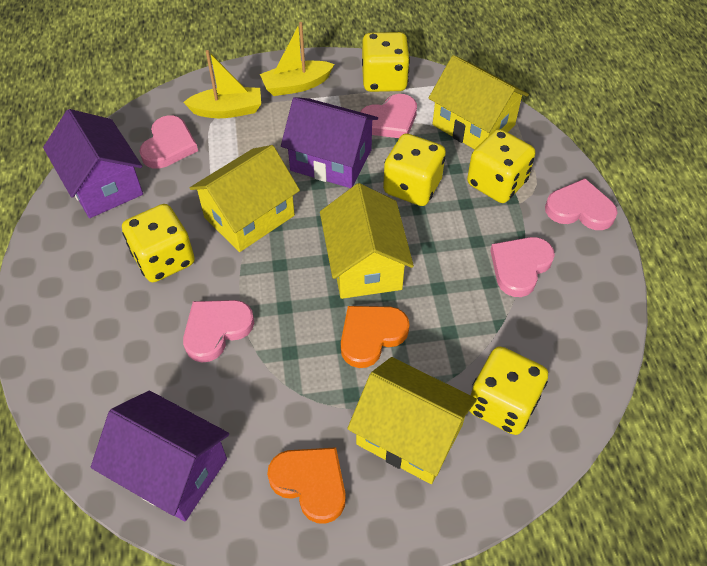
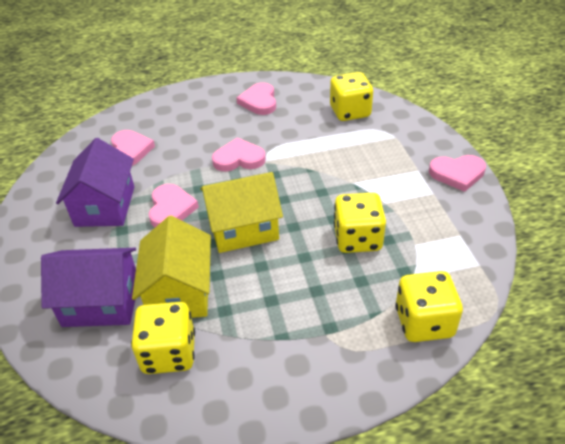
orange heart: [267,447,346,524] [341,306,410,368] = 2 -> none = 0
purple house: [43,109,143,218] [91,391,229,521] [281,97,378,188] = 3 -> [41,248,136,327] [56,138,134,227] = 2
yellow boat: [183,50,261,118] [260,22,334,96] = 2 -> none = 0
yellow dice: [122,204,195,282] [362,32,410,92] [383,134,446,206] [467,129,536,203] [469,346,548,435] = 5 -> [131,302,195,374] [330,72,373,121] [334,193,386,253] [395,271,463,342] = 4
yellow house: [190,145,300,252] [320,183,414,299] [347,357,477,484] [429,55,529,149] = 4 -> [132,216,211,318] [200,172,283,253] = 2

